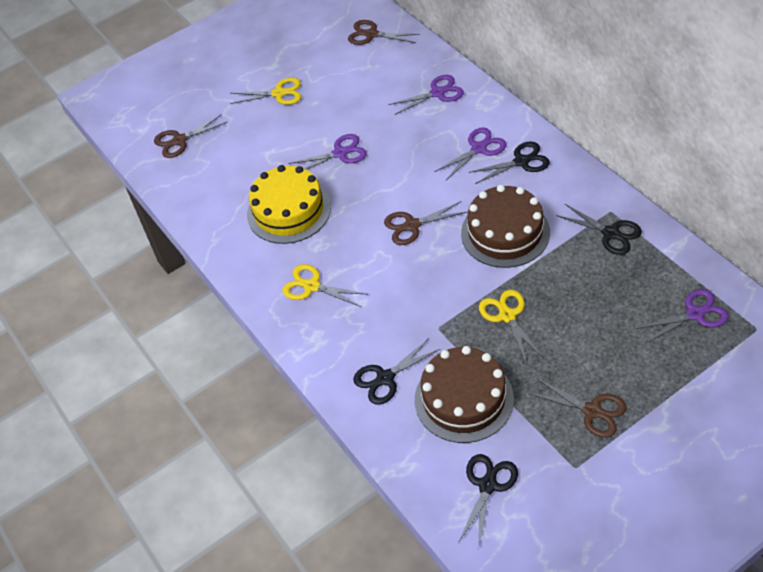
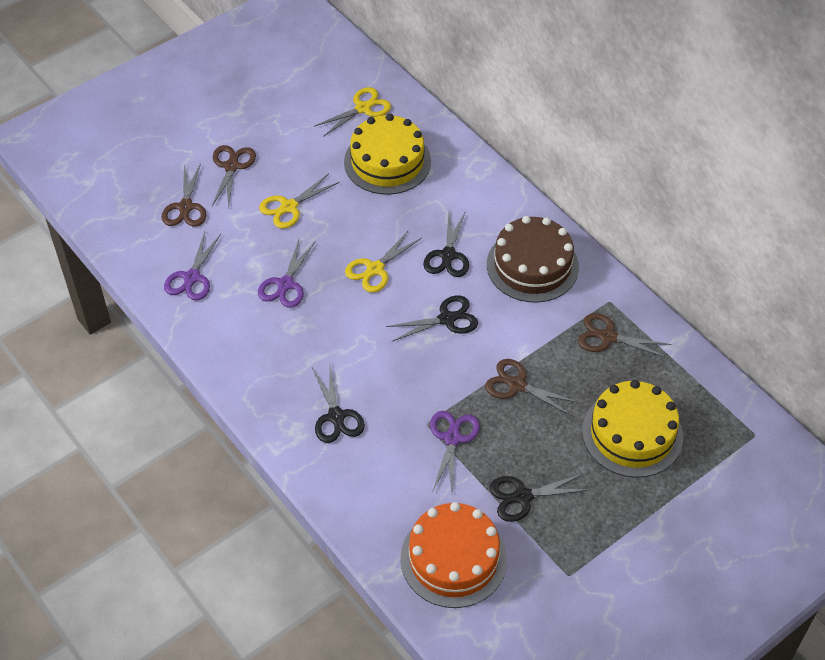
brown cake: [415,346,514,443] [461,185,550,268] = 2 -> [487,216,579,303] = 1
orange cake: none = 0 -> [400,502,507,608] = 1
purple scissors: [288,134,367,169] [388,75,464,115] [435,127,507,180] [636,289,729,343] = 4 -> [164,232,221,301] [258,239,316,308] [430,411,480,492] = 3
yellow cake: [247,165,331,244] = 1 -> [344,114,431,195] [582,380,683,478] = 2

